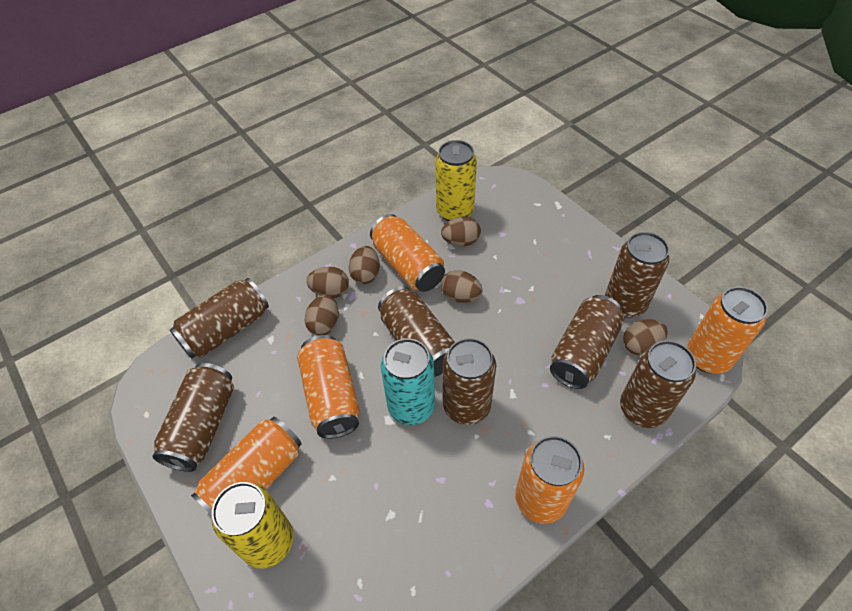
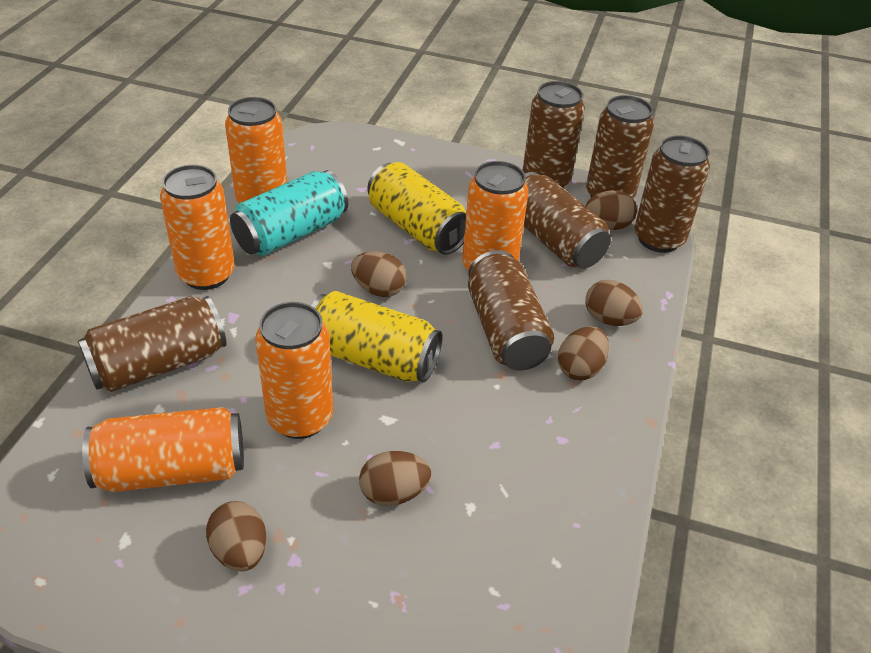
brown can: [152,363,234,472] [170,278,269,359] [378,286,455,377] [443,338,496,425] [550,295,625,389] [605,232,669,318] [620,340,696,428] = 7 -> [78,296,227,392] [468,250,554,371] [523,81,585,188] [524,172,611,268] [586,95,654,199] [634,135,710,253] = 6

